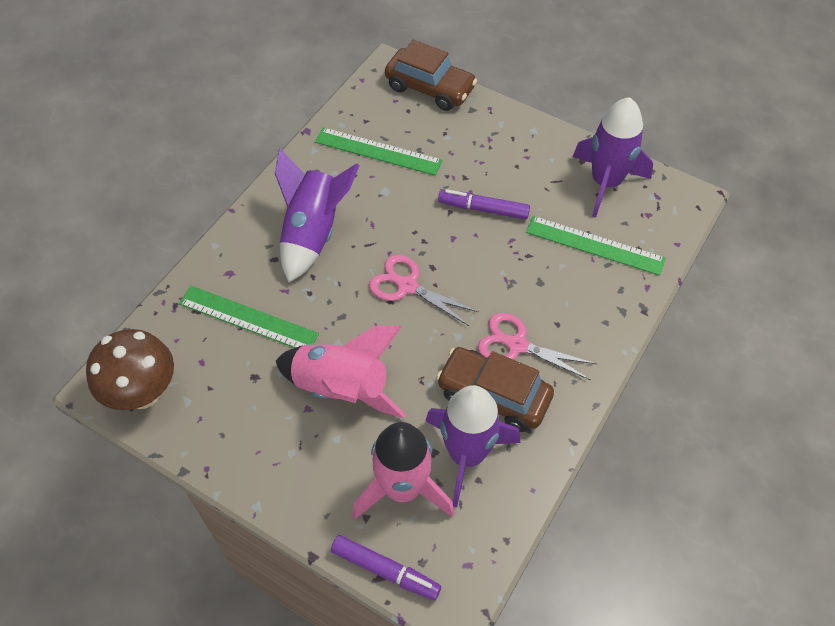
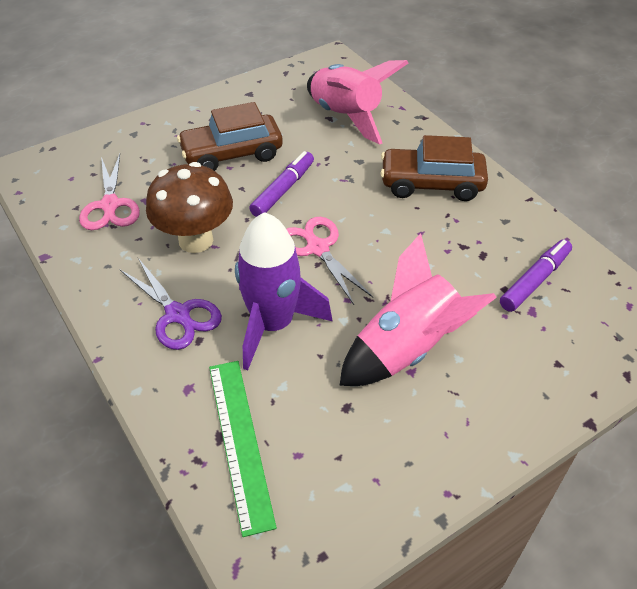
green ruler: [179,286,319,348] [315,127,443,176] [526,216,666,276] = 3 -> [209,361,277,537] = 1
purple rocket: [275,148,360,282] [426,385,520,507] [573,97,653,218] = 3 -> [235,212,333,370] = 1
purple scissors: none = 0 -> [120,258,222,350] = 1

